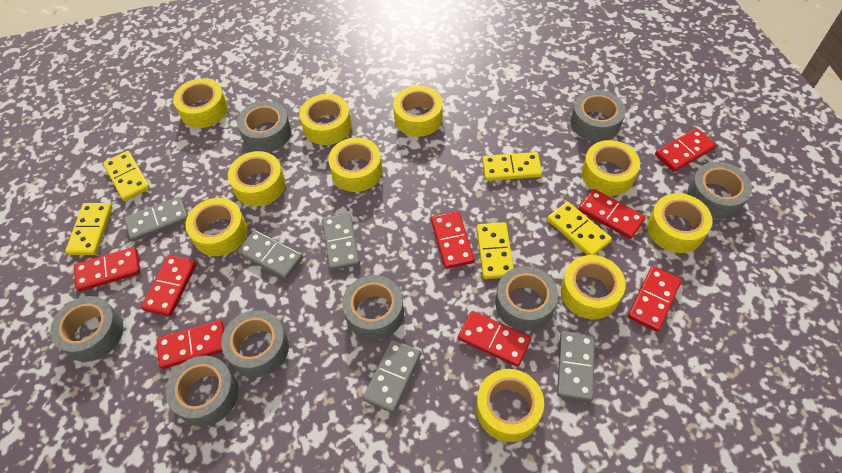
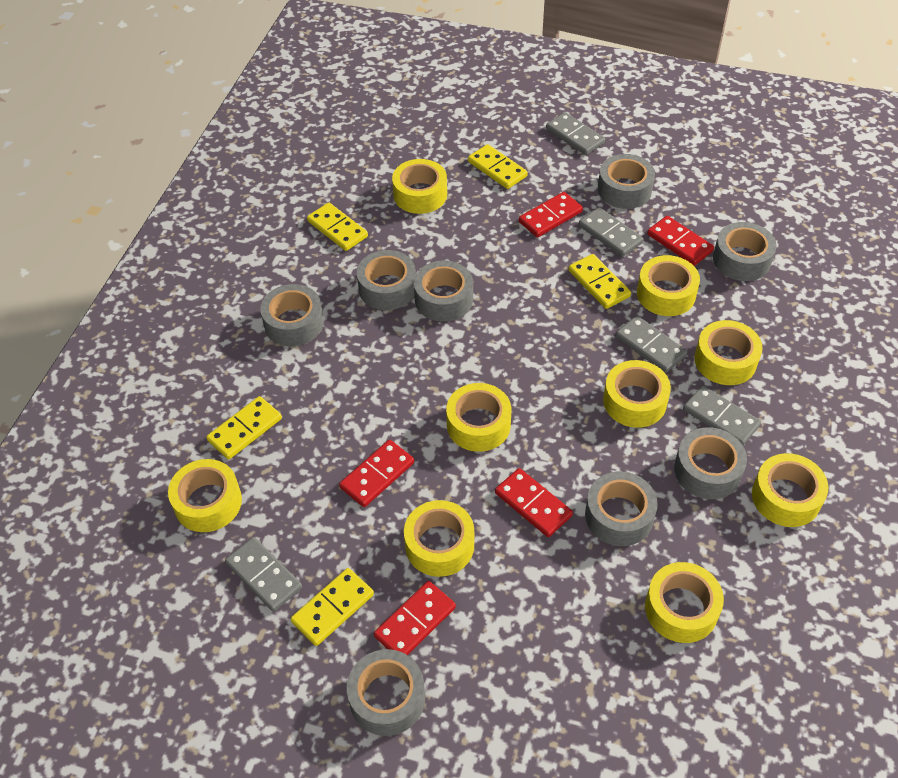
red domino: [74,247,140,292] [141,255,197,316] [156,320,224,369] [431,211,474,269] [458,311,531,367] [578,189,646,239] [628,266,682,332] [655,128,716,172] = 8 -> [339,440,414,507] [374,581,456,655] [495,468,573,537] [519,192,583,237] [647,216,714,266] = 5
yellow tape: [173,78,228,128] [186,198,247,256] [228,151,285,206] [299,94,352,145] [328,137,382,192] [393,86,443,137] [476,369,544,442] [561,255,626,319] [582,140,640,196] [647,193,712,253] = 10 -> [168,459,242,532] [392,159,447,214] [404,500,474,577] [446,383,511,452] [603,360,671,428] [637,255,700,316] [645,562,724,643] [694,320,763,385] [752,453,828,527] = 9

